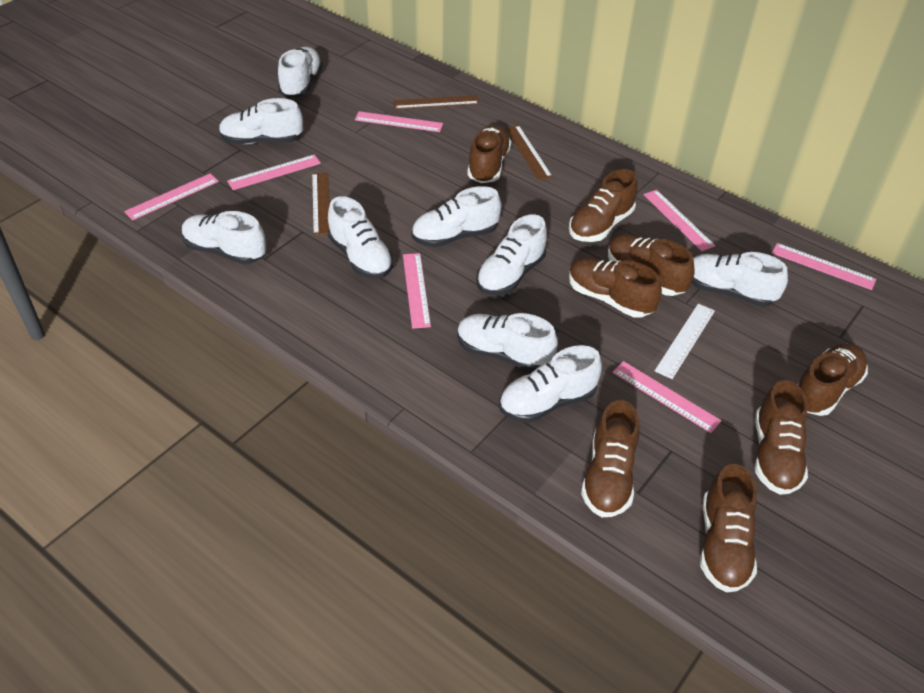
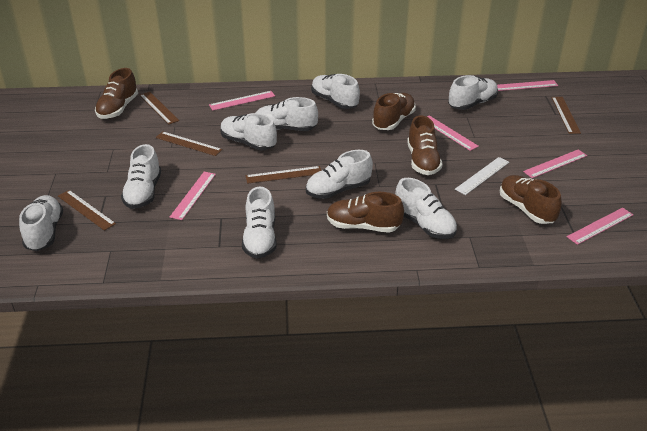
brown ruler: [312,172,330,235] [393,95,479,109] [505,125,553,180] = 3 -> [58,190,116,231] [140,92,179,124] [156,132,222,156] [246,166,321,184] [551,97,581,134] = 5
brown shoe: [467,125,511,183] [569,169,638,242] [569,258,662,318] [581,400,640,517] [608,234,695,296] [700,464,757,593] [755,380,808,495] [797,343,868,416] = 8 -> [95,68,138,119] [327,192,404,233] [372,93,416,130] [407,115,442,175] [500,175,562,224] = 5
pink ruler: [124,173,219,220] [227,155,321,190] [355,111,443,132] [403,253,431,329] [612,361,721,433] [644,190,715,251] [772,243,876,290] = 7 -> [170,172,216,220] [209,91,275,111] [427,115,479,151] [497,80,558,91] [523,150,587,178] [567,207,633,245] = 6

